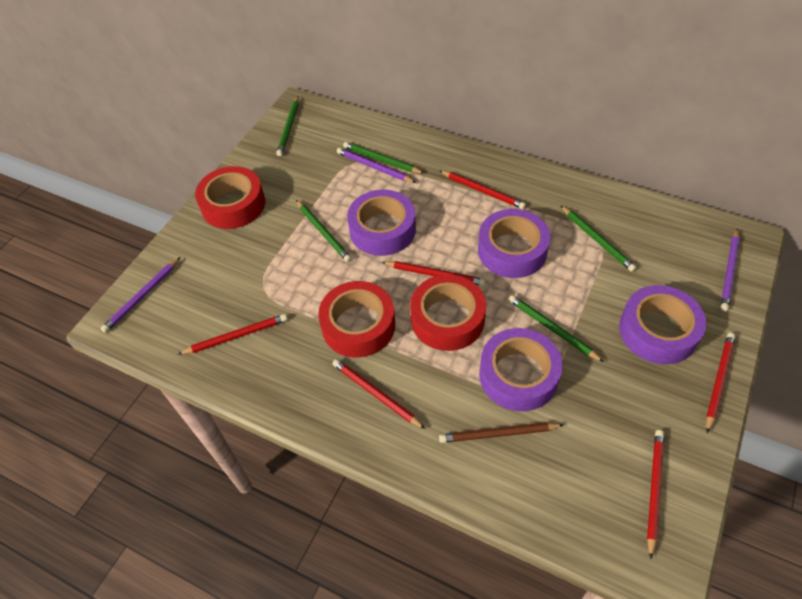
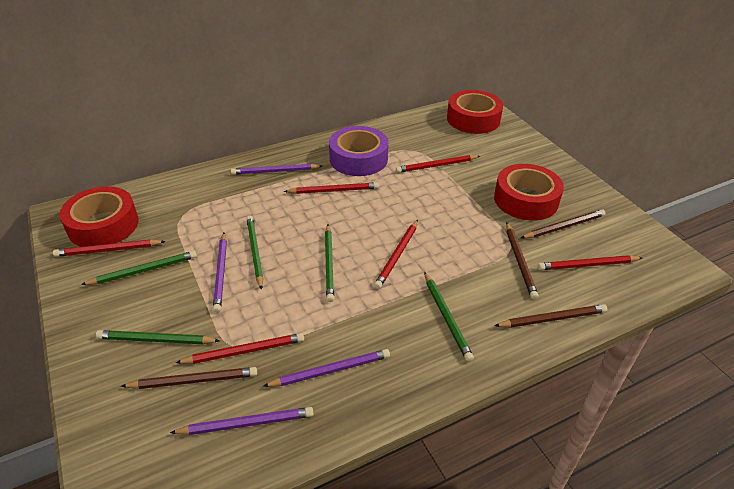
brown pencil: [439,422,563,443] = 1 -> [121,367,257,389] [494,304,607,328] [506,222,538,299] [521,209,606,238] = 4
purple pencil: [101,257,180,333] [337,148,416,183] [721,228,740,311] = 3 -> [170,407,314,435] [213,233,227,313] [231,164,322,175] [264,349,390,387] = 4
purple tape: [347,190,416,256] [478,209,550,278] [479,328,563,411] [619,285,706,364] = 4 -> [329,126,389,176] = 1

